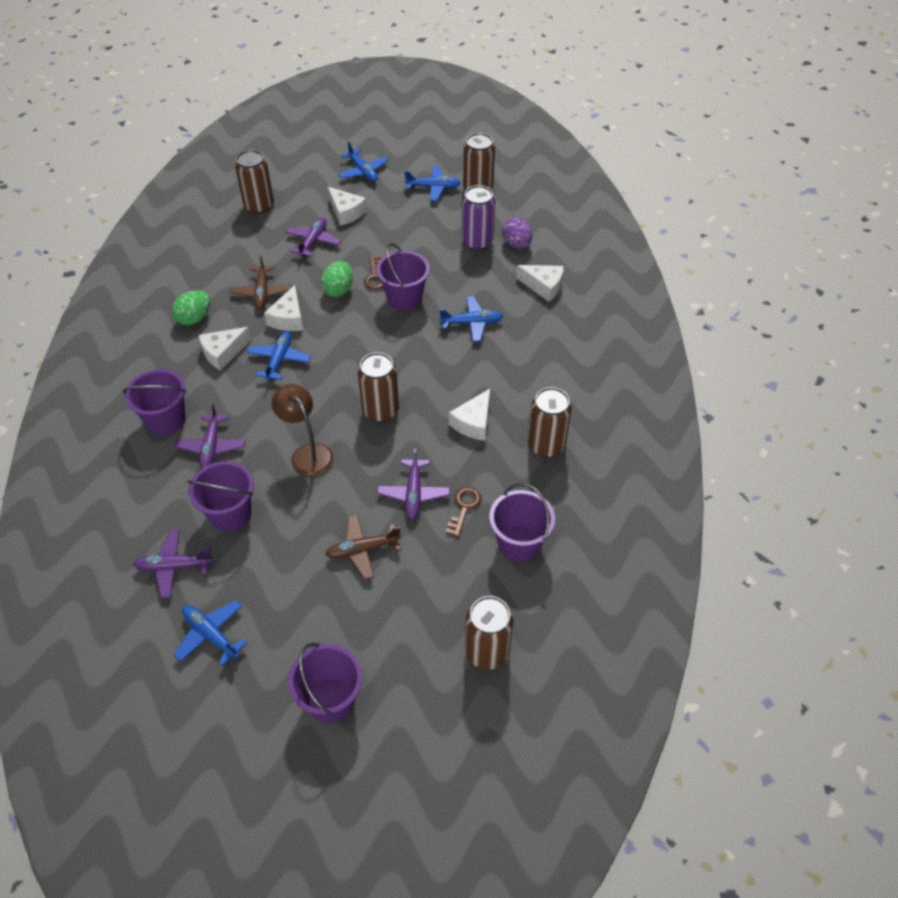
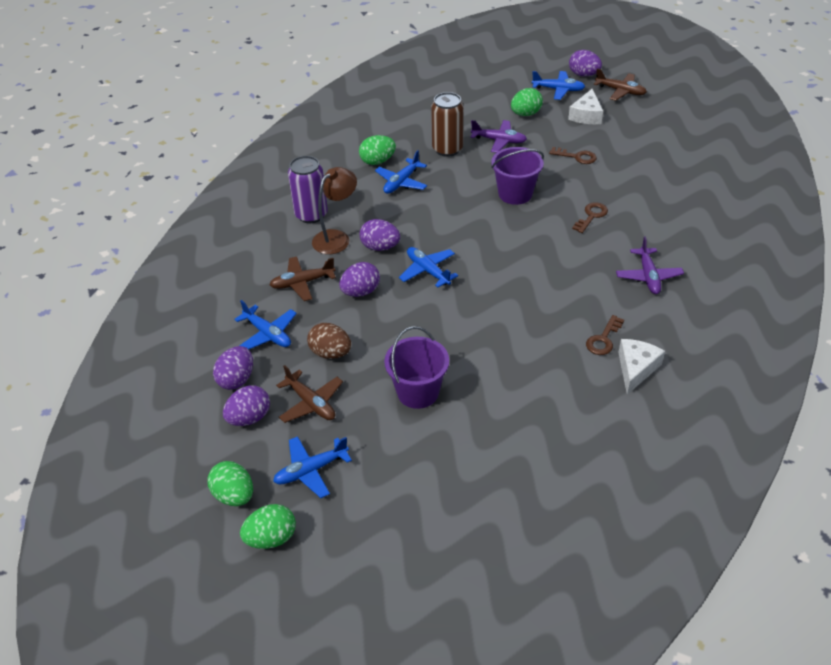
brown can: [235,150,274,214] [358,353,399,422] [463,133,495,190] [465,596,514,670] [527,387,572,457] = 5 -> [431,92,464,157] = 1
brown egg: none = 0 -> [307,323,351,359] = 1
brown key: [364,255,383,290] [446,487,482,537] = 2 -> [549,147,597,164] [572,202,608,233] [586,315,624,355] = 3
brown plane: [230,255,292,309] [325,514,401,580] = 2 -> [269,256,336,301] [276,365,343,423] [594,68,647,101] = 3
green egg: [172,290,210,326] [321,261,353,297] = 2 -> [207,461,253,506] [240,504,296,549] [359,135,396,165] [511,88,543,116] = 4
purple bucket: [123,369,187,435] [187,461,254,532] [288,643,363,723] [376,243,430,311] [489,483,555,562] = 5 -> [384,326,449,409] [491,147,544,205] = 2
purple egg: [502,217,532,249] = 1 -> [213,346,253,390] [223,385,270,426] [339,262,380,297] [360,219,400,251] [569,50,602,76] = 5
purple plane: [133,530,213,598] [174,403,246,468] [285,218,341,257] [377,449,450,519] = 4 -> [471,120,527,153] [616,237,684,294] = 2
white cheese: [199,327,251,371] [264,285,303,331] [328,187,367,226] [449,389,490,441] [516,265,564,301] = 5 -> [568,89,603,124] [618,339,665,395] = 2

